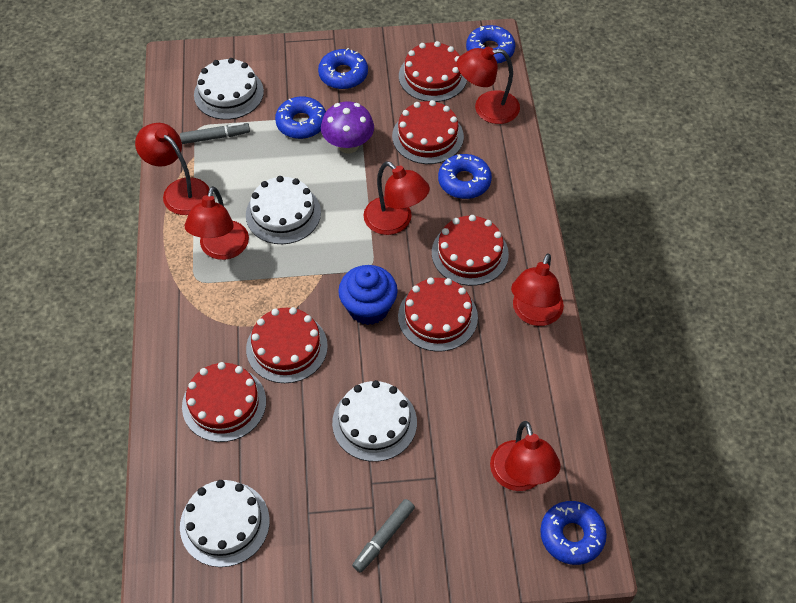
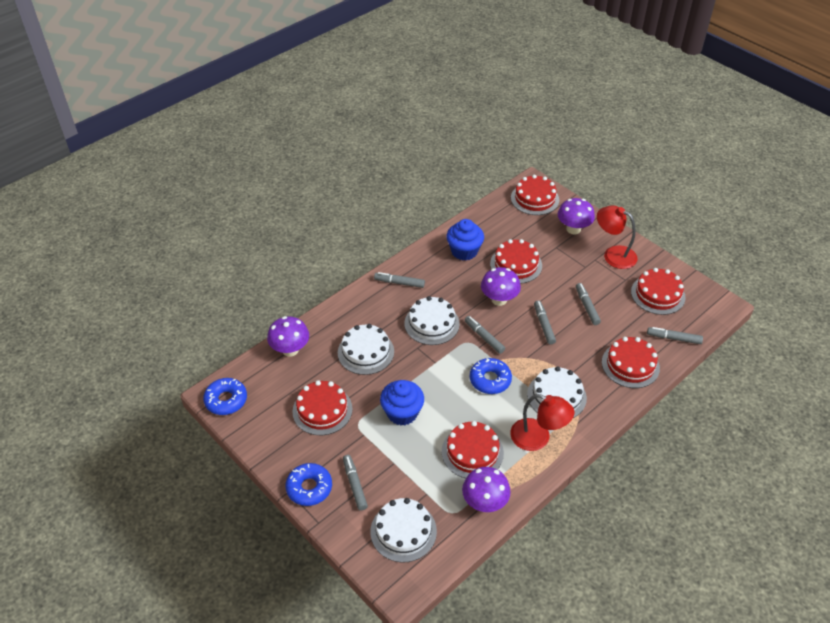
blue cupcake: [338,265,398,325] = 1 -> [380,380,424,425] [446,219,484,261] = 2
blue donut: [275,97,326,139] [318,48,368,89] [438,154,492,199] [466,25,515,64] [540,501,607,565] = 5 -> [203,378,247,415] [286,463,332,506] [470,358,512,394] = 3
grey marker: [180,122,250,144] [352,499,415,573] = 2 -> [343,455,368,510] [374,272,425,288] [465,316,505,354] [534,301,556,345] [576,283,601,325] [647,327,703,344] = 6
purple mushroom: [321,101,374,154] = 1 -> [267,316,309,357] [462,467,511,512] [481,267,521,306] [558,198,595,234] = 4
red lamp: [135,123,210,215] [185,186,249,260] [363,161,430,235] [457,47,520,124] [490,421,561,491] [511,253,564,326] = 6 -> [510,394,574,451] [597,205,637,269] = 2

